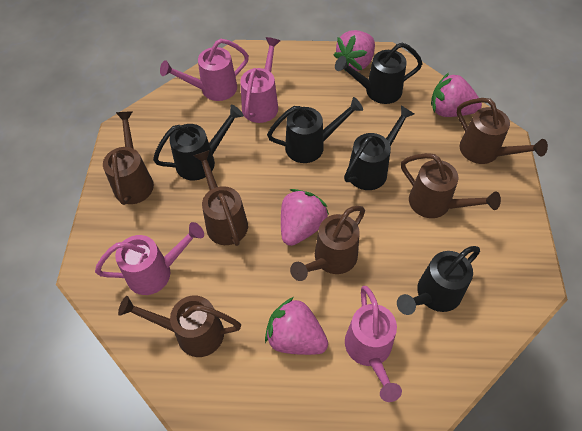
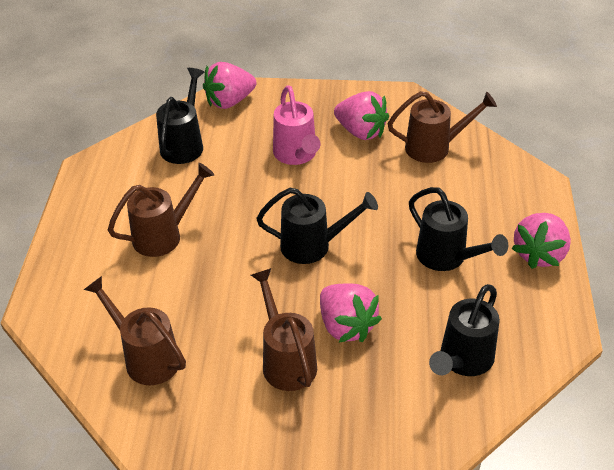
black watering can: [153,105,244,181] [267,97,363,163] [335,43,423,104] [344,105,414,190] [397,246,480,315] = 5 -> [156,68,204,164] [256,188,378,264] [409,187,508,271] [429,284,500,376] = 4
brown watering can: [103,112,154,205] [118,296,241,357] [193,150,248,246] [290,206,365,281] [401,153,501,218] [457,98,548,164] = 6 -> [84,276,186,385] [108,163,214,257] [251,268,317,391] [388,91,497,163] = 4
pink watering can: [95,222,204,295] [160,39,249,101] [240,37,280,123] [345,286,402,402] = 4 -> [273,85,321,165] = 1

